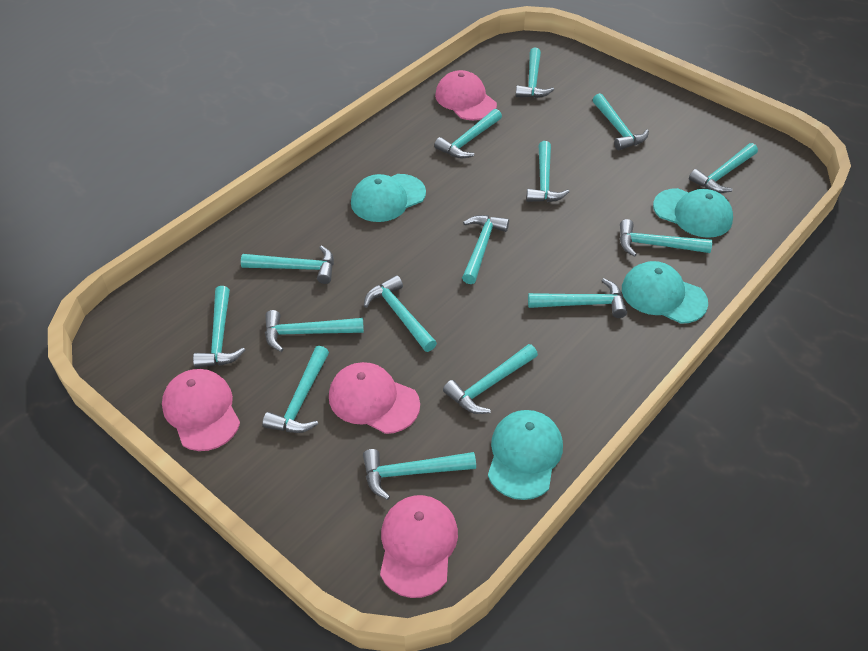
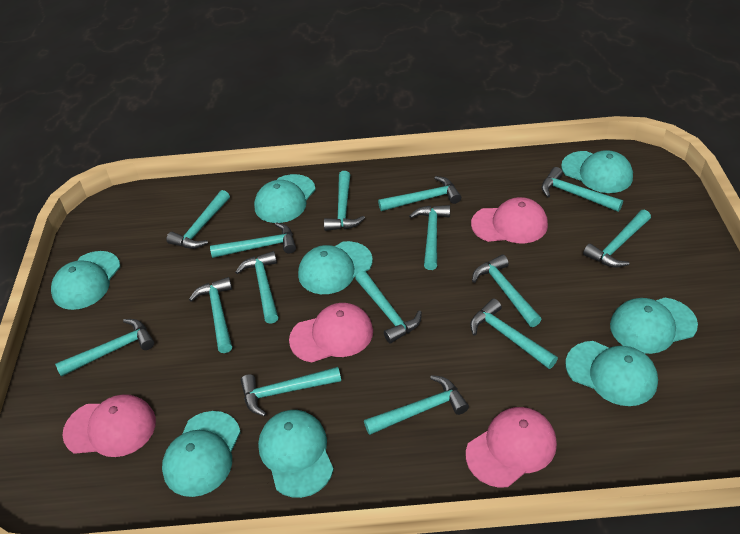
turquoise cap: [351,174,426,222] [488,410,563,500] [622,261,708,324] [653,188,733,238] = 4 -> [51,251,120,310] [162,411,241,497] [254,174,316,223] [258,410,334,498] [298,241,373,294] [561,150,633,193] [565,341,658,406] [610,298,698,354] = 8

